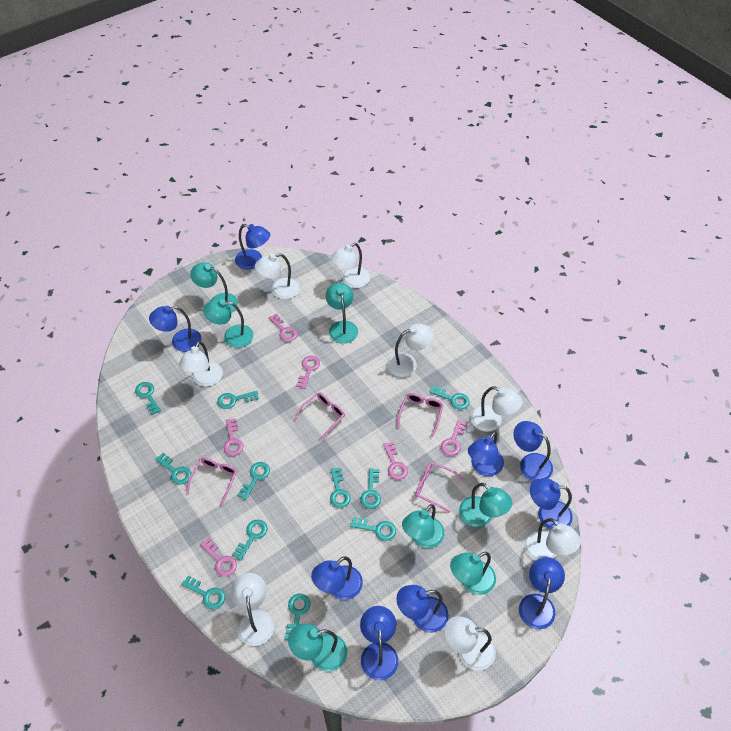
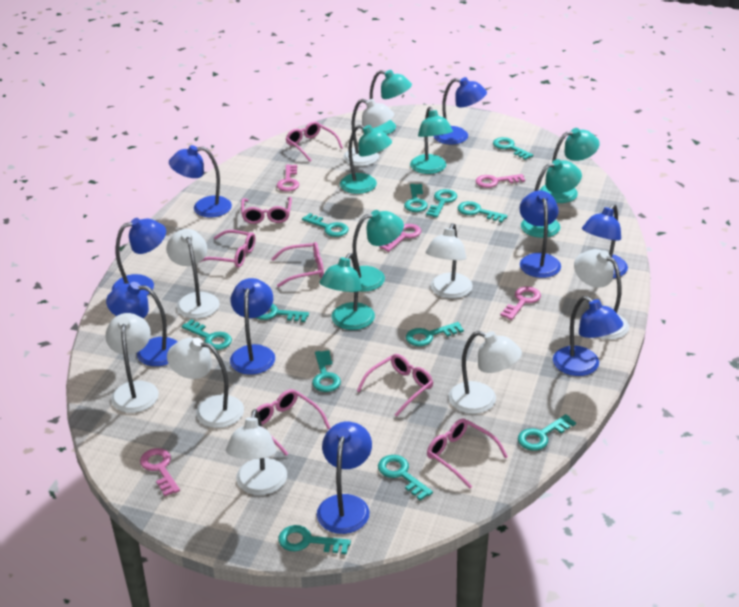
pink glasses: [186,457,237,506] [294,393,345,441] [397,393,443,437] [415,462,464,513] = 4 -> [201,230,255,268] [241,197,292,224] [256,389,330,456] [271,242,324,287] [285,122,343,162] [357,354,433,417] [427,418,508,489] = 7
pink key: [200,538,237,576] [224,419,243,456] [269,314,297,342] [296,356,320,389] [383,442,408,480] [441,420,467,456] = 6 -> [140,448,180,496] [277,164,299,192] [379,224,421,252] [476,174,525,188] [500,286,541,320] = 5
turquoise key: [135,382,161,415] [155,453,191,485] [181,575,225,609] [217,391,259,409] [232,520,268,561] [237,462,270,500] [284,593,311,640] [330,468,351,508] [350,517,396,541] [360,468,381,509] [430,385,470,409] = 11 -> [182,319,232,350] [256,304,309,322] [278,525,351,554] [302,213,349,237] [312,350,341,392] [378,455,433,501] [404,184,428,212] [406,322,464,346] [426,189,457,217] [458,201,508,223] [493,137,533,160] [518,414,576,451] = 12

